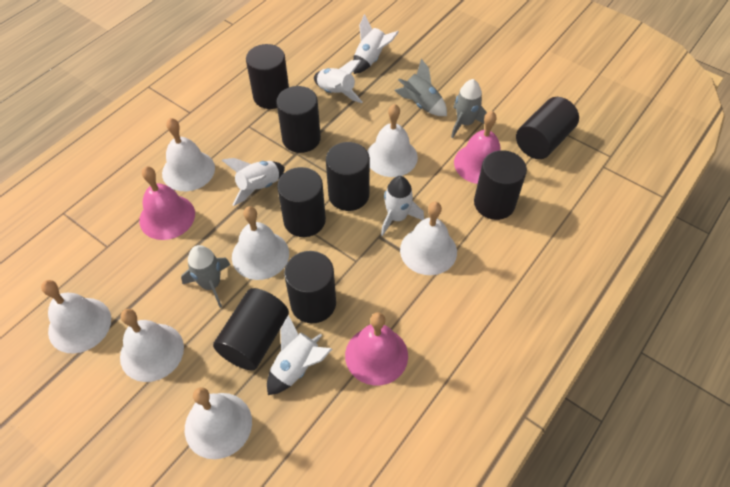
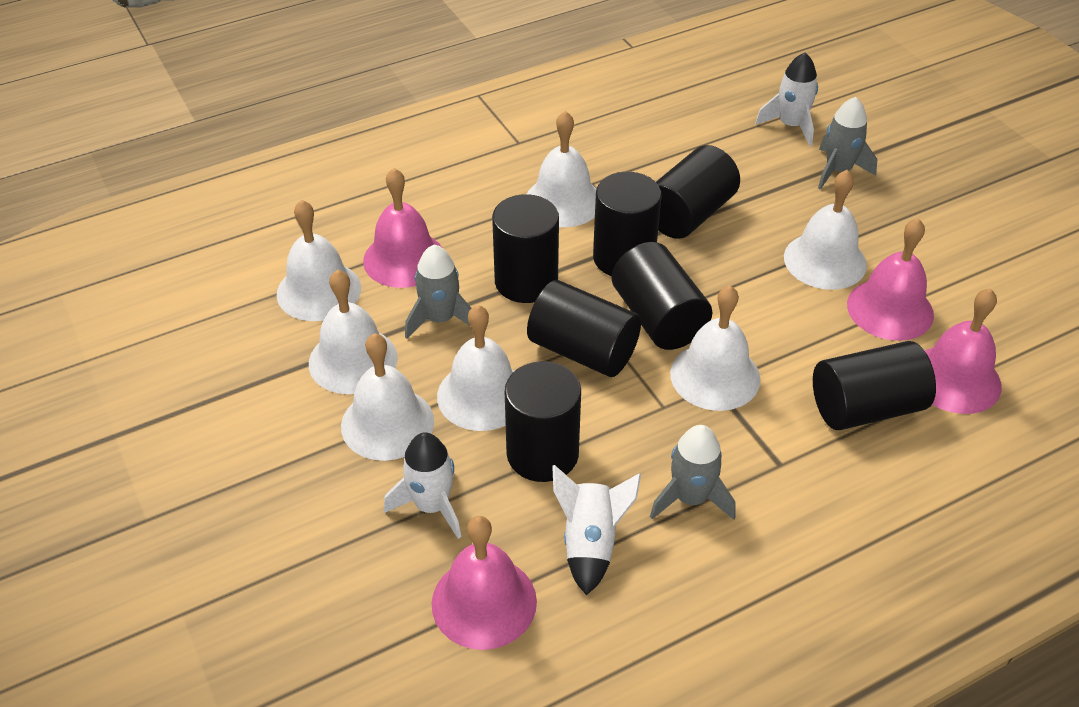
black cylinder: [213,288,289,371] [246,44,289,109] [276,86,321,153] [277,167,326,237] [284,251,336,323] [326,142,370,211] [474,150,527,220] [516,97,579,159] = 8 -> [492,194,559,303] [505,361,581,482] [527,280,641,377] [593,172,661,276] [612,242,712,350] [656,145,740,239] [813,341,936,430] = 7
pink bell: [139,166,195,240] [345,312,408,386] [454,111,500,184] = 3 -> [363,168,442,288] [432,516,537,650] [847,218,934,341] [925,288,1002,414] = 4
white rocket: [222,158,285,206] [267,315,332,395] [314,60,362,103] [353,14,399,74] [381,176,424,236] = 5 -> [384,432,461,539] [552,465,641,595] [755,53,818,146] = 3

